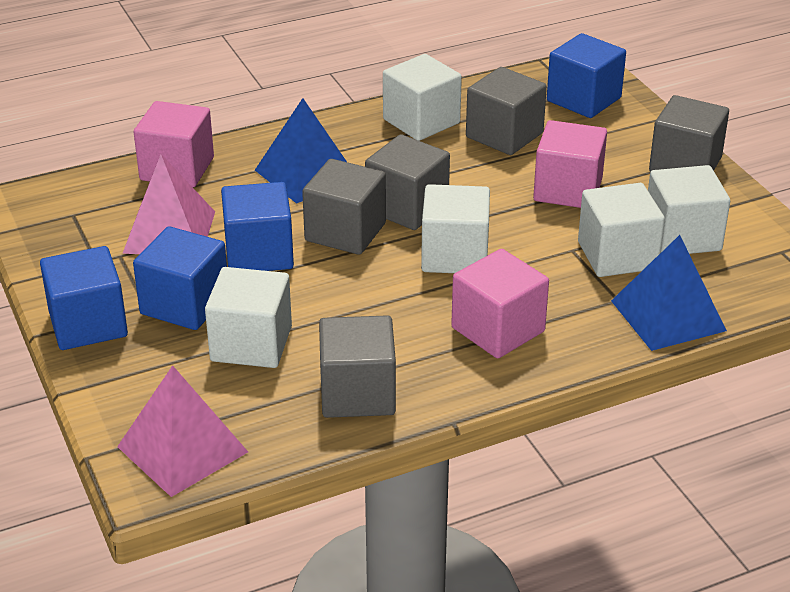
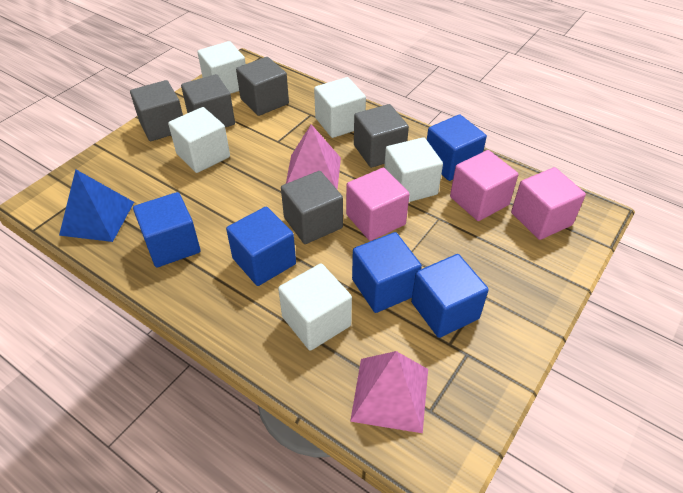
blue cube: [40,246,128,350] [133,226,227,330] [221,182,294,271] [547,33,626,118] = 4 -> [133,192,201,267] [226,207,296,286] [352,232,422,313] [411,254,489,338] [427,114,487,181] = 5
blue pyramid: [255,98,347,204] [611,235,727,351] = 2 -> [59,169,134,242] = 1

